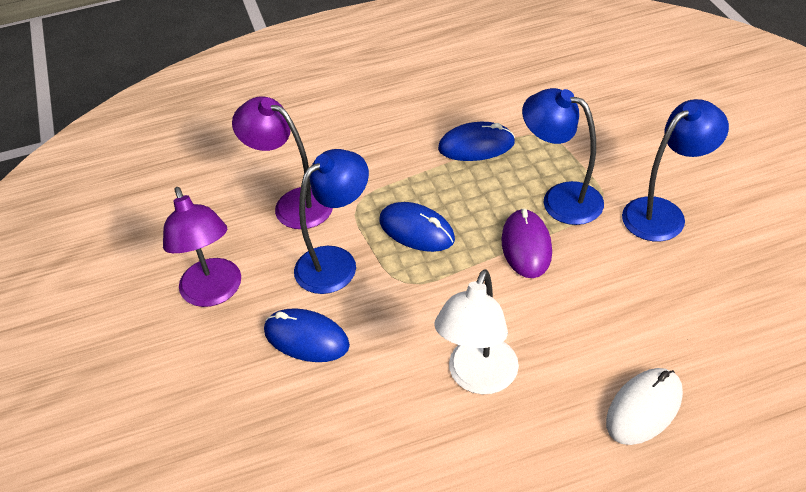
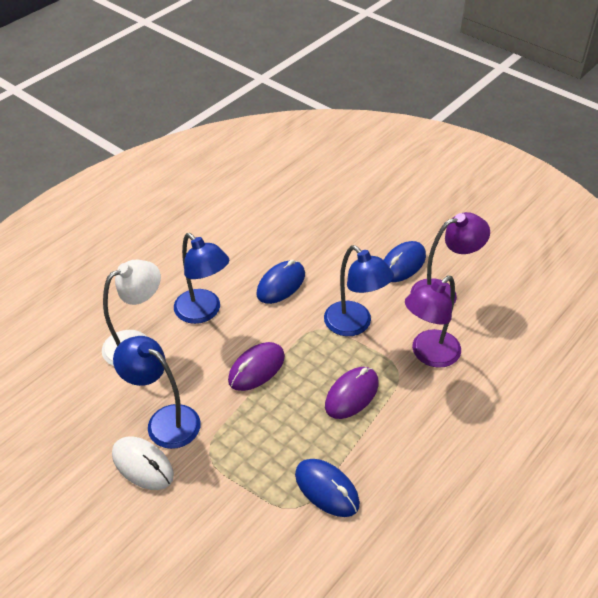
purple mouse: [501,209,552,278] = 1 -> [228,342,285,391] [325,367,379,419] = 2

